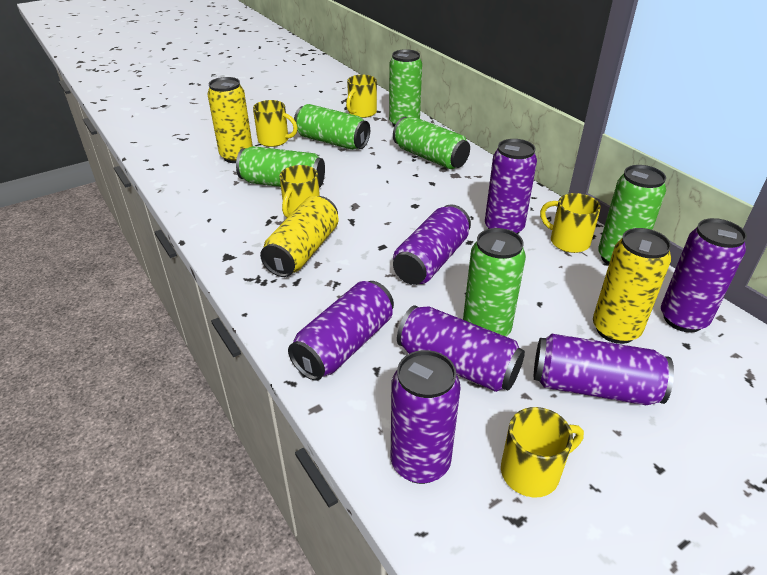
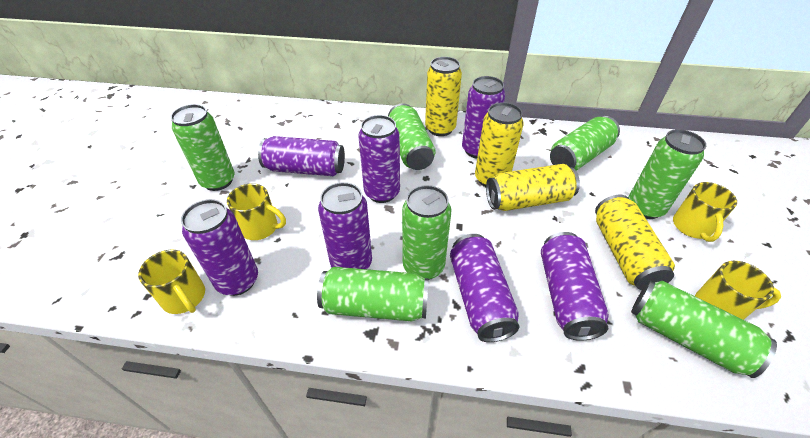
green can: [236,146,325,188] [294,104,370,150] [389,49,422,127] [393,117,470,169] [463,228,526,336] [598,165,666,265] = 6 -> [171,104,235,191] [317,267,429,321] [388,103,436,170] [402,185,451,280] [550,116,620,171] [628,129,706,219] [631,281,777,378] = 7
yellow can: [208,77,253,163] [260,196,339,277] [593,228,671,344] = 3 -> [425,57,462,136] [475,102,524,187] [486,164,580,211] [595,195,675,290] = 4
yellow mug: [253,100,298,147] [279,165,320,218] [346,75,377,118] [501,407,584,497] [540,193,601,253] = 5 -> [138,250,205,314] [227,183,286,240] [673,182,737,242] [695,261,781,320] = 4

